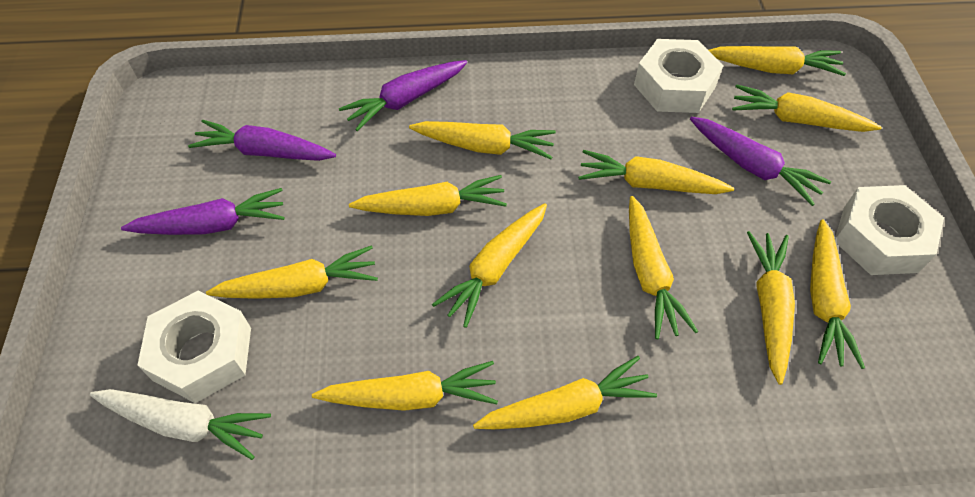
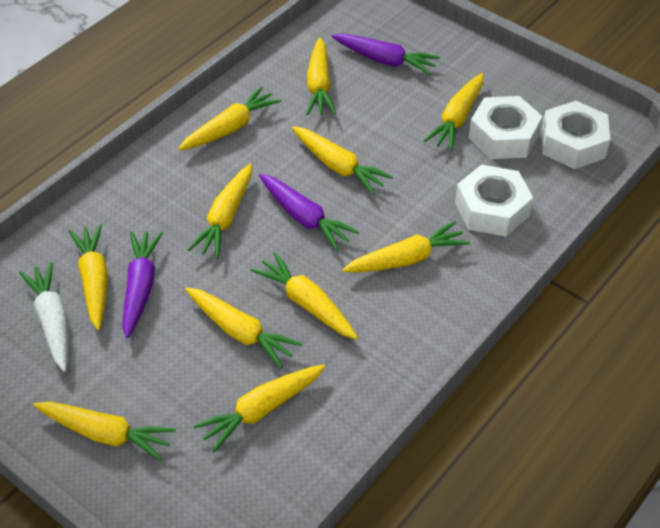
purple carrot: [121,188,285,235] [188,119,336,161] [339,60,467,131] [690,117,831,206] = 4 -> [122,231,163,338] [259,174,359,251] [331,34,440,75] = 3
yellow carrot: [206,246,378,299] [312,361,498,411] [349,175,507,216] [409,121,556,159] [432,203,547,328] [473,356,657,429] [578,150,734,194] [629,196,698,339] [709,46,846,76] [732,84,882,132] [747,231,795,385] [810,219,865,369] = 12 -> [33,401,176,461] [69,224,108,330] [178,86,281,150] [185,287,302,368] [188,164,252,258] [194,364,326,453] [251,252,358,340] [292,126,393,195] [306,37,336,115] [342,221,470,272] [424,73,484,151] = 11

